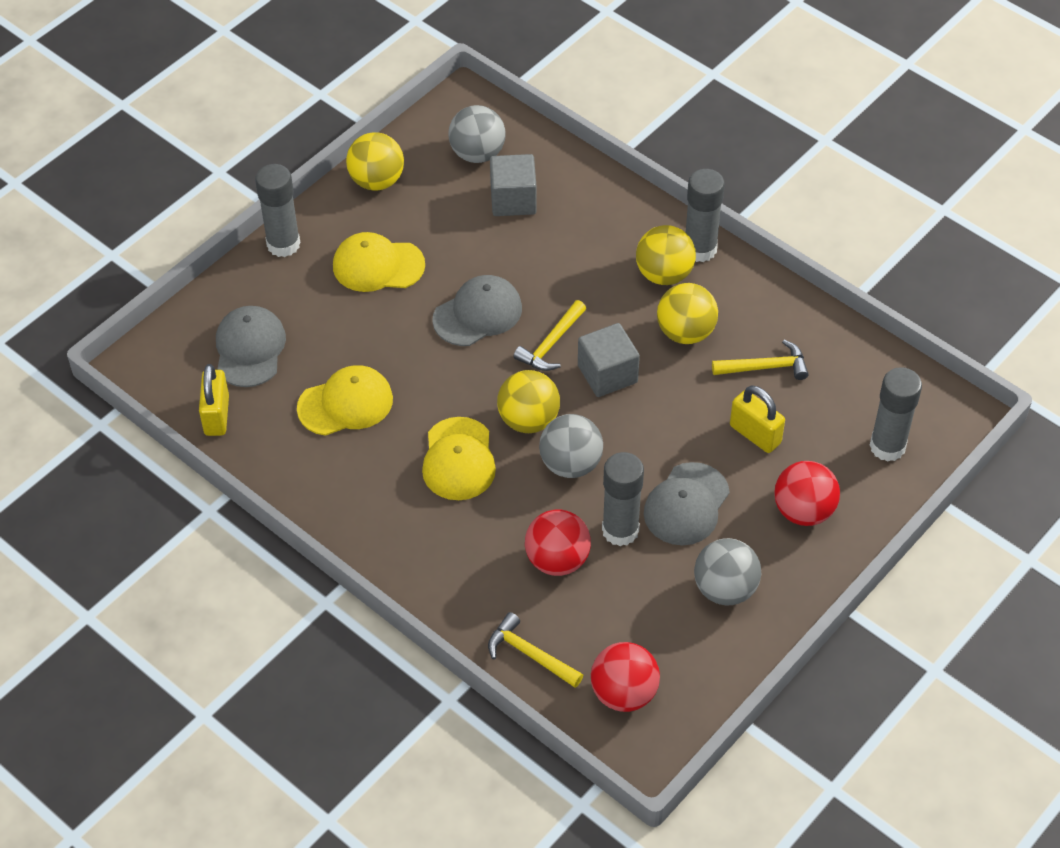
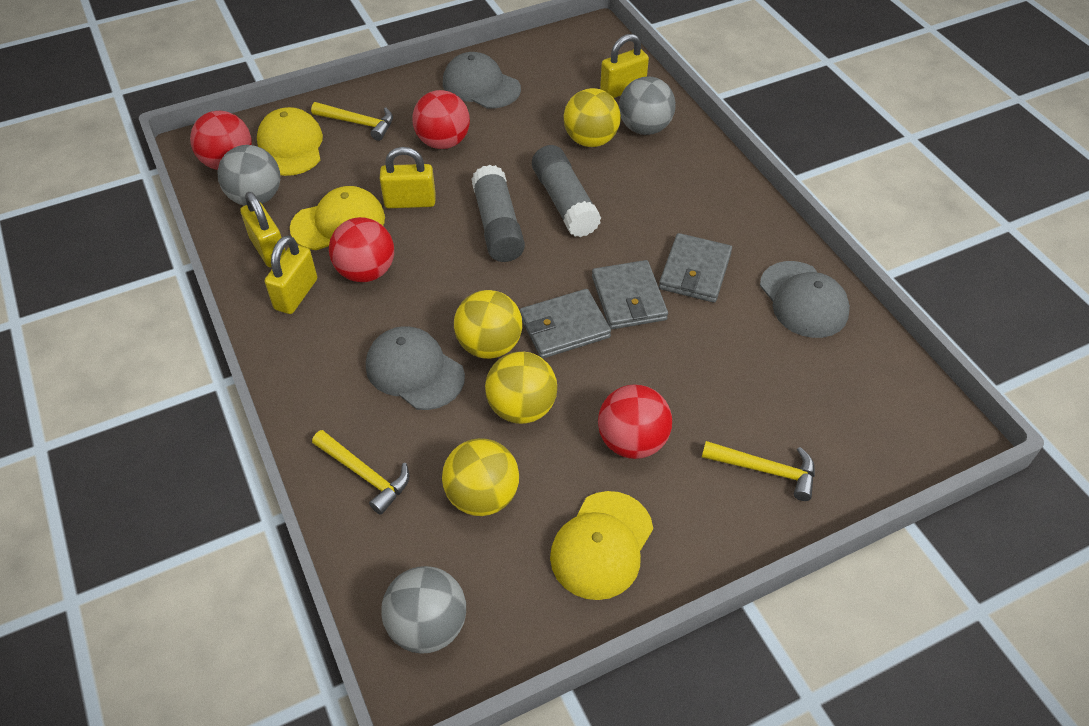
grey cube: [490,154,537,216] [578,323,640,397] = 2 -> none = 0
grey glue stick: [255,164,300,257] [602,452,644,546] [686,169,725,262] [869,367,922,461] = 4 -> [471,165,525,262] [532,145,601,237] = 2
grey wallet: none = 0 -> [519,289,611,359] [592,260,668,329] [659,233,732,303] = 3
red ball: [525,510,591,576] [591,642,660,712] [774,461,840,526] = 3 -> [190,111,252,170] [329,217,394,282] [412,90,470,149] [598,385,672,459] = 4
yellow padlock: [199,364,229,436] [730,386,785,453] = 2 -> [240,192,285,267] [265,236,317,314] [380,147,436,208] [600,34,649,98] = 4

